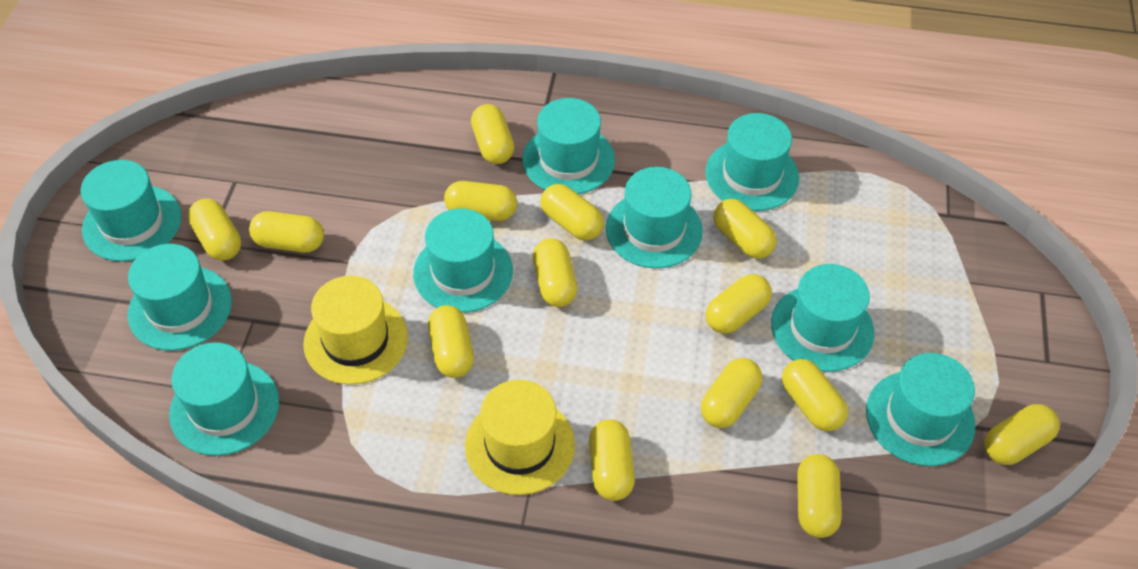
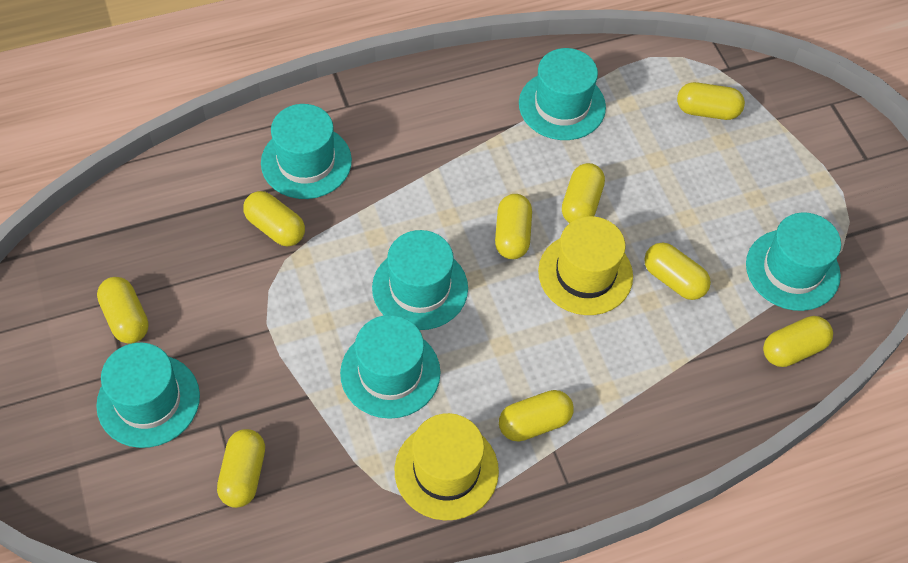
turquoise hat: [81,160,181,262] [128,244,232,351] [169,342,279,456] [413,208,513,313] [522,98,615,194] [606,167,703,268] [705,113,799,211] [771,264,874,372] [866,353,976,466] = 9 -> [96,343,200,448] [261,104,352,199] [340,315,441,419] [372,230,468,330] [519,48,606,140] [746,212,841,311] = 6
yellow capsule: [188,199,241,261] [249,211,324,253] [428,305,474,378] [444,181,517,221] [471,104,514,164] [533,238,578,307] [541,184,604,241] [589,419,635,501] [701,358,762,428] [706,274,772,334] [714,199,777,259] [782,359,848,431] [797,454,842,538] [984,404,1060,465] = 14 -> [97,277,149,344] [217,429,265,508] [243,191,305,247] [495,194,532,259] [499,390,574,442] [562,163,605,223] [644,243,711,300] [677,82,745,120] [763,316,833,367] = 9

